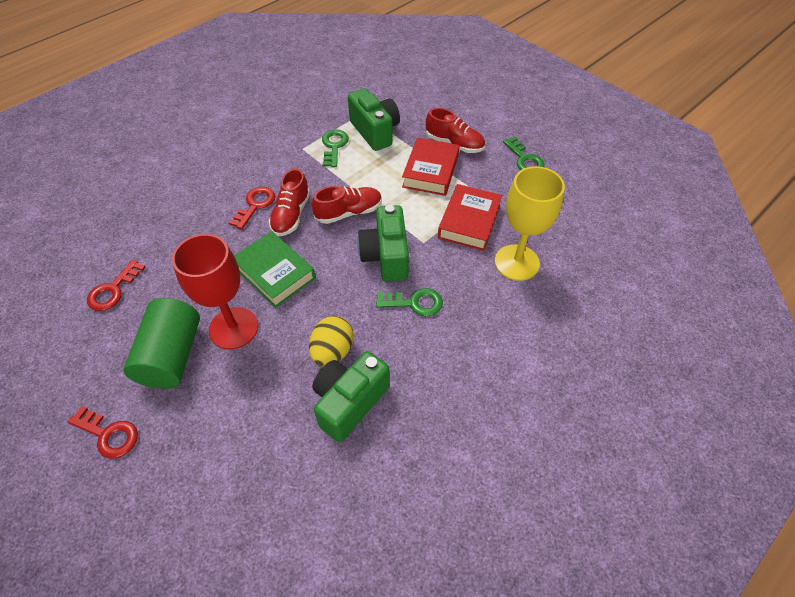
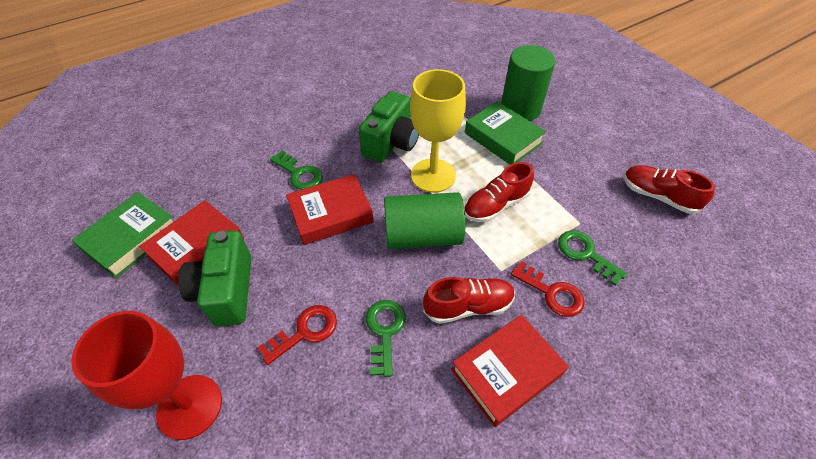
green book: [234,231,316,308] = 1 -> [72,192,173,278] [465,101,546,165] = 2
green camera: [312,351,390,442] [348,88,400,151] [357,205,409,282] = 3 -> [178,230,251,326] [359,91,419,163] = 2
green cylinder: [124,298,200,389] = 1 -> [384,192,465,249] [501,45,555,121] = 2
red book: [402,137,460,196] [438,184,502,251] = 2 -> [139,200,244,287] [286,174,374,245] [451,315,569,427] = 3
red key: [68,406,138,459] [87,260,146,311] [229,187,275,230] = 3 -> [257,305,337,365] [511,261,585,317] = 2
yellow egg: [309,316,354,367] = 1 -> none = 0

